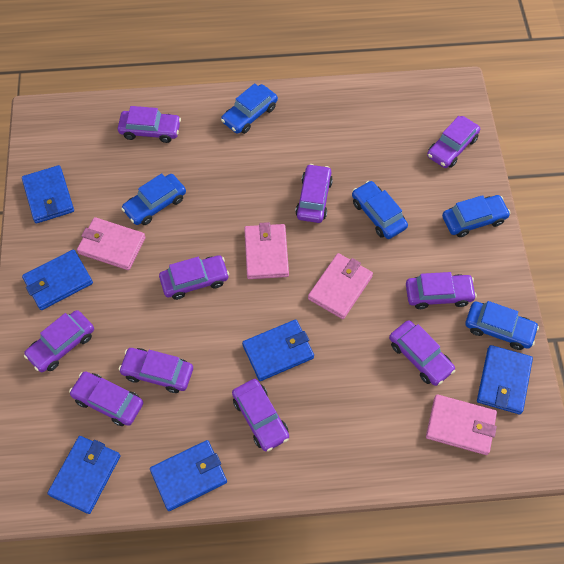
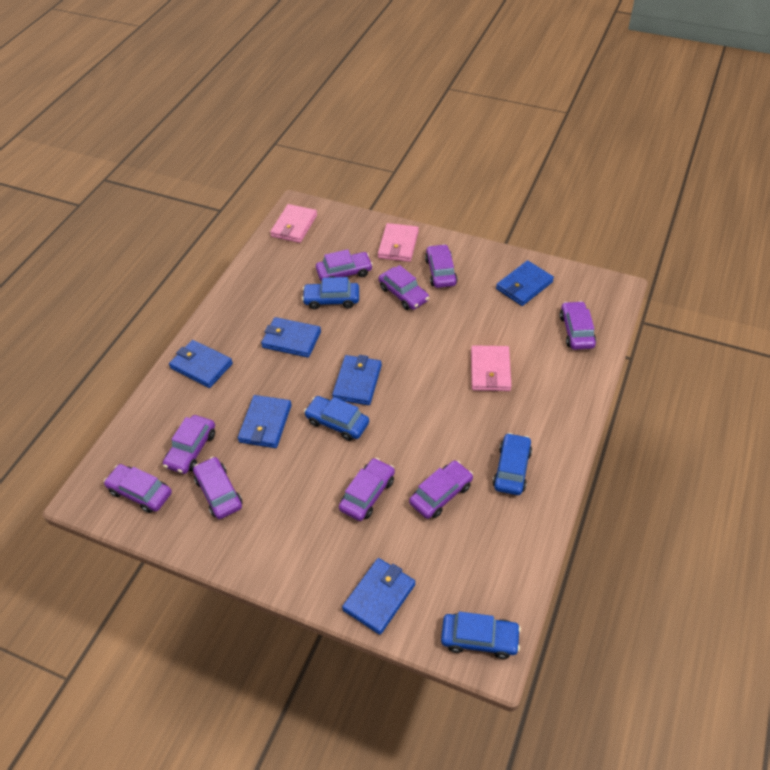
blue car: [121,173,186,225] [221,83,278,134] [352,181,408,239] [442,195,511,237] [465,301,539,350] = 5 -> [302,277,359,309] [304,396,369,441] [441,612,521,659] [493,433,532,495] = 4
pink wallet: [77,217,146,270] [244,222,289,279] [308,253,373,319] [426,394,497,455] = 4 -> [270,204,317,243] [378,223,419,262] [471,345,512,391] = 3
purple car: [24,310,94,372] [69,371,143,426] [118,106,181,143] [118,348,193,393] [159,255,229,300] [232,379,289,451] [295,164,333,223] [389,320,455,386] [406,272,477,309] [427,116,480,168] = 10 -> [104,464,172,513] [163,415,215,474] [193,457,242,519] [316,249,373,281] [339,458,395,521] [379,265,429,310] [409,460,473,519] [425,244,458,288] [560,301,596,350] = 9

